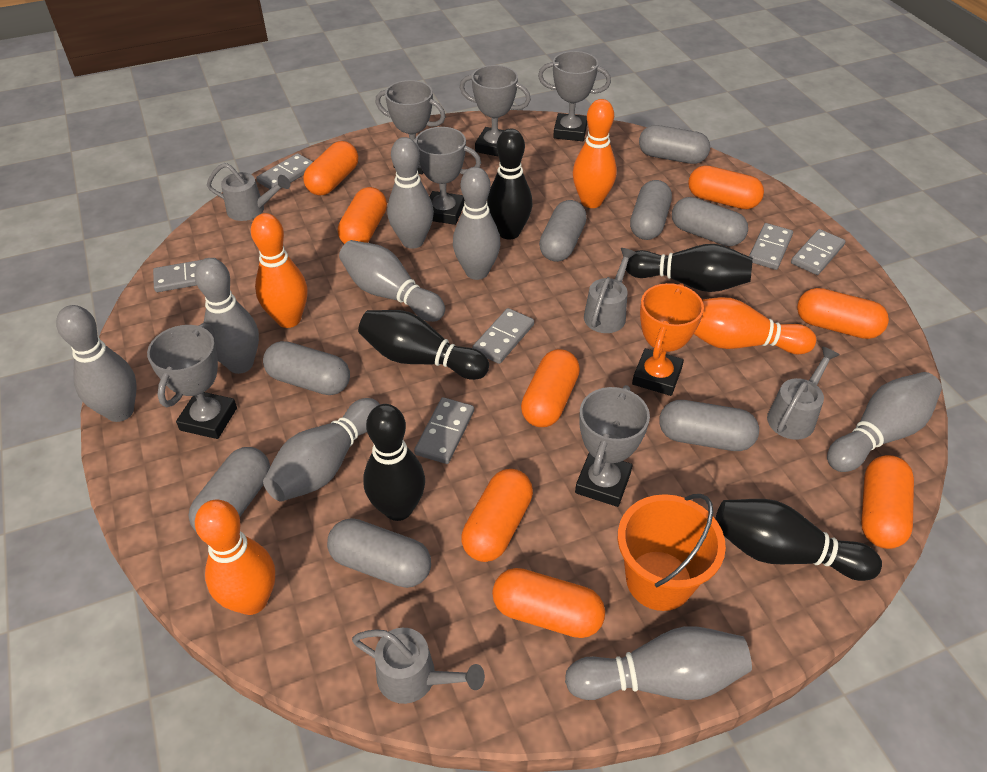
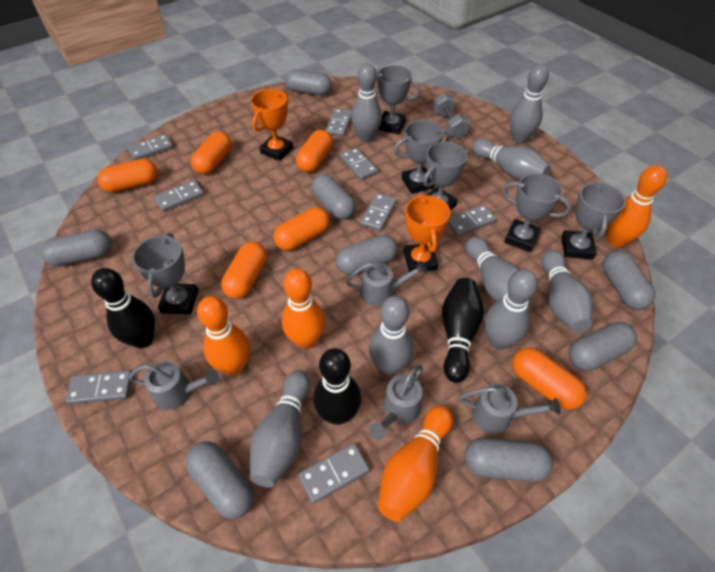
black bowling pin: [358,310,489,380] [363,404,425,521] [487,129,533,240] [626,244,753,292] [715,499,882,581] = 5 -> [91,268,155,348] [313,348,361,425] [442,278,484,383] = 3
grey domino: [153,258,216,292] [256,153,313,189] [414,397,474,464] [472,308,534,364] [749,223,793,270] [791,229,845,275] = 6 -> [66,370,131,404] [127,134,173,160] [154,180,204,212] [298,443,370,504] [325,108,352,136] [340,148,378,180] [360,193,397,231] [448,205,496,236] = 8
grey dumbbell: none = 0 -> [433,93,470,139] = 1
orange bucket: [618,494,726,611] = 1 -> none = 0
orange capsule: [303,141,358,196] [338,187,387,244] [461,469,533,562] [492,568,605,638] [521,349,580,427] [688,165,764,209] [797,288,889,339] [861,455,914,549] = 8 -> [97,159,158,193] [191,131,231,174] [221,242,267,299] [273,207,330,251] [296,130,333,173] [512,348,587,410] = 6
orange trophy: [632,283,704,396] = 1 -> [251,89,293,161] [404,194,450,272] = 2

